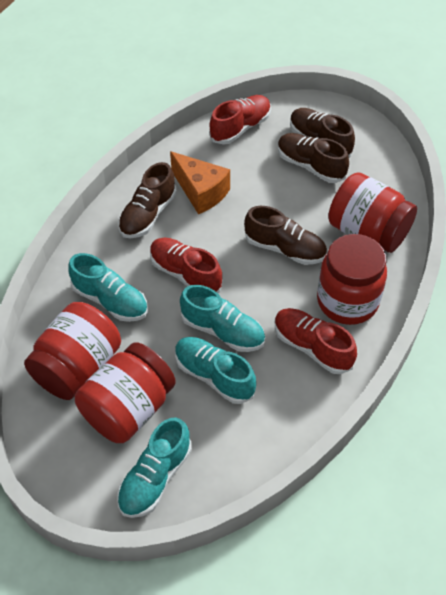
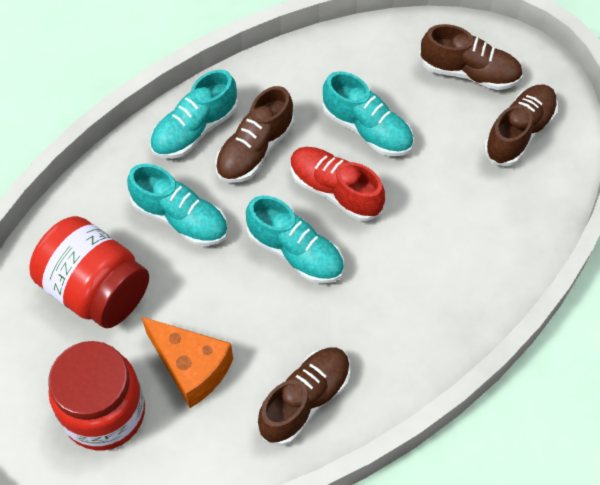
red jar: [24,302,121,400] [75,342,176,443] [317,234,387,325] [328,172,417,253] = 4 -> [30,216,149,328] [48,341,145,450] = 2
red shoe: [150,238,223,293] [209,95,271,145] [275,308,357,374] = 3 -> [290,147,385,221] = 1

